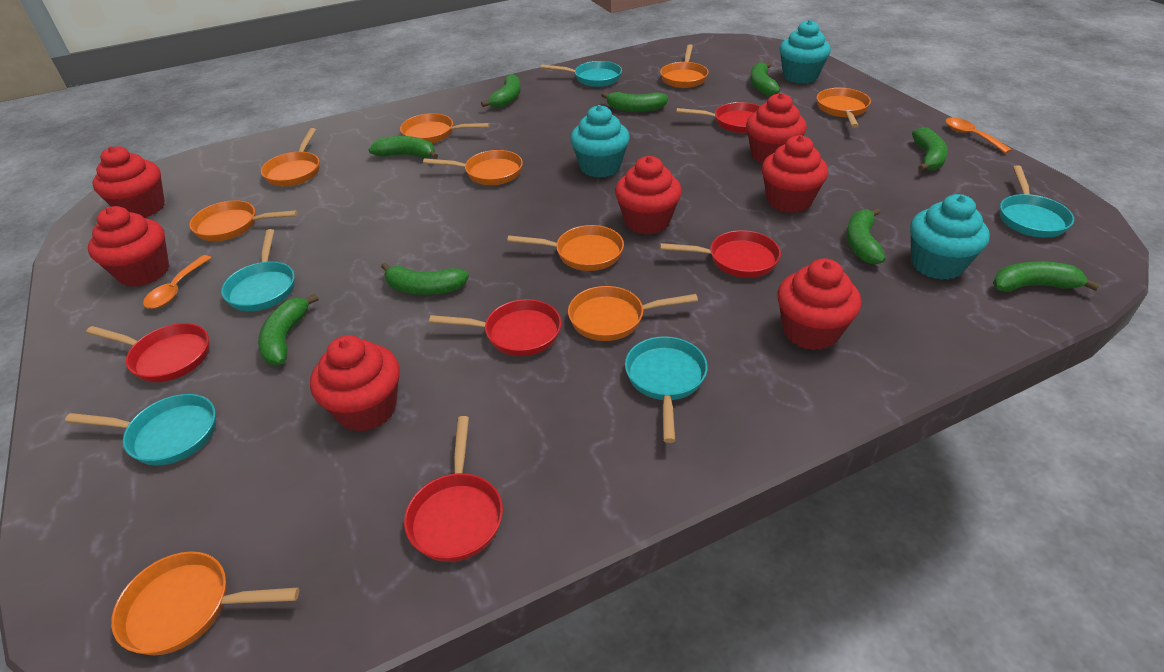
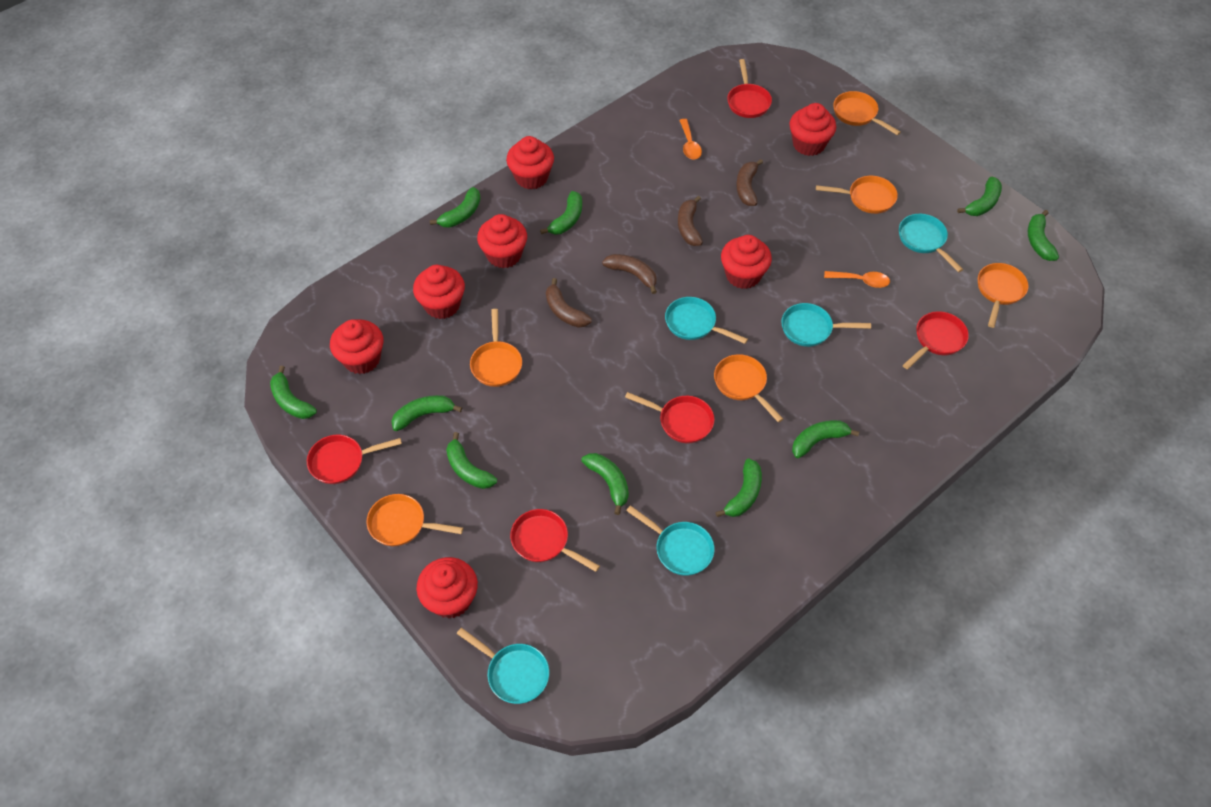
brown banana: none = 0 -> [546,278,592,328] [602,254,657,294] [678,196,703,246] [736,159,763,206] = 4
green banana: [258,294,319,365] [369,136,438,159] [381,263,469,295] [481,74,521,108] [601,92,668,112] [750,62,780,96] [846,208,886,264] [912,127,948,171] [993,262,1100,292] = 9 -> [270,366,317,419] [391,395,462,431] [430,187,481,228] [446,432,497,489] [540,191,582,235] [581,453,629,515] [716,458,762,517] [792,420,859,458] [957,177,1002,216] [1028,210,1059,261] = 10
orange pan: [111,551,299,655] [189,200,298,241] [261,128,319,186] [400,113,490,143] [423,150,523,185] [507,225,624,271] [568,286,698,341] [660,44,709,88] [817,88,871,128] = 9 -> [366,494,463,546] [470,309,522,387] [714,354,783,422] [816,176,898,214] [833,91,901,135] [978,263,1029,328] = 6
turquoise cupcake: [570,105,630,178] [780,20,831,84] [910,194,990,280] = 3 -> none = 0

